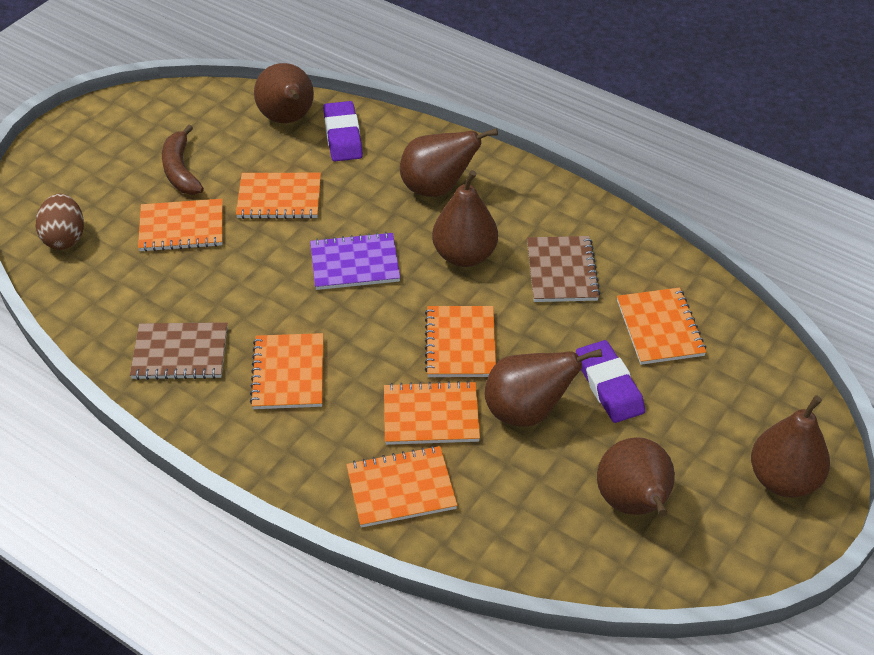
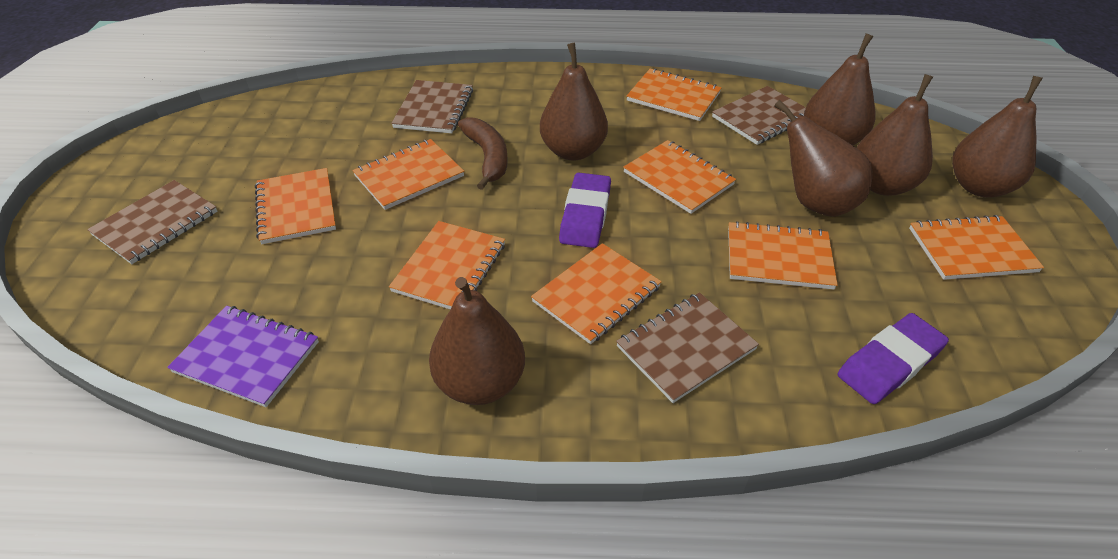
brown egg: [36,194,84,250] = 1 -> none = 0
brown notebook: [130,322,227,380] [527,236,600,302] = 2 -> [87,180,217,264] [391,80,473,133] [616,292,759,403] [712,86,806,145] = 4
orange notebook: [138,199,223,252] [236,173,321,219] [250,333,323,409] [346,446,457,528] [384,381,480,445] [425,306,496,377] [617,287,706,365] = 7 -> [255,168,336,244] [353,139,464,210] [389,221,505,309] [531,243,662,344] [623,140,736,214] [627,68,722,121] [728,221,838,290] [909,215,1044,280] = 8

